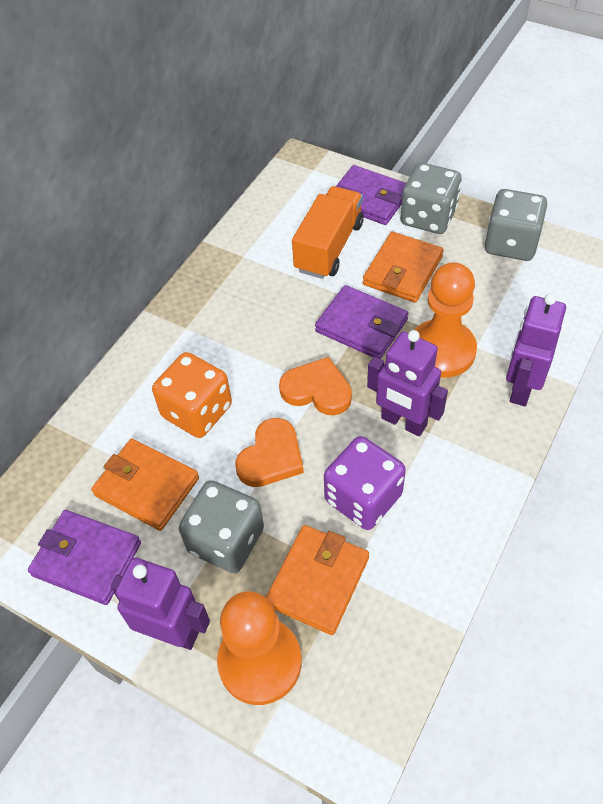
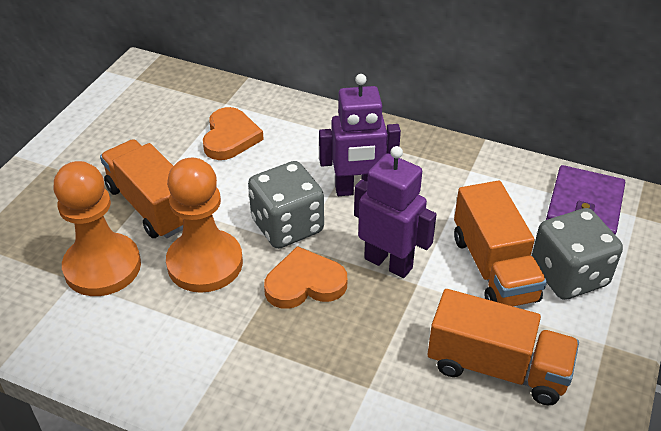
grey dice: [179,480,264,573] [401,163,462,234] [485,189,547,261] = 3 -> [248,161,324,249] [532,208,623,300] = 2
orange dice: [152,352,232,438] = 1 -> none = 0
orange truck: [292,186,364,279] = 1 -> [100,139,183,238] [428,289,579,405] [454,181,547,306] = 3
orange wallet: [91,439,199,531] [266,525,369,635] [363,232,444,303] = 3 -> none = 0
purple dice: [324,436,406,530] = 1 -> none = 0
purple robot: [110,558,210,650] [367,330,448,436] [506,293,566,406] = 3 -> [319,74,401,196] [354,146,437,278] = 2
purple wallet: [28,510,141,605] [315,285,408,359] [336,165,406,225] = 3 -> [546,165,625,234] = 1

